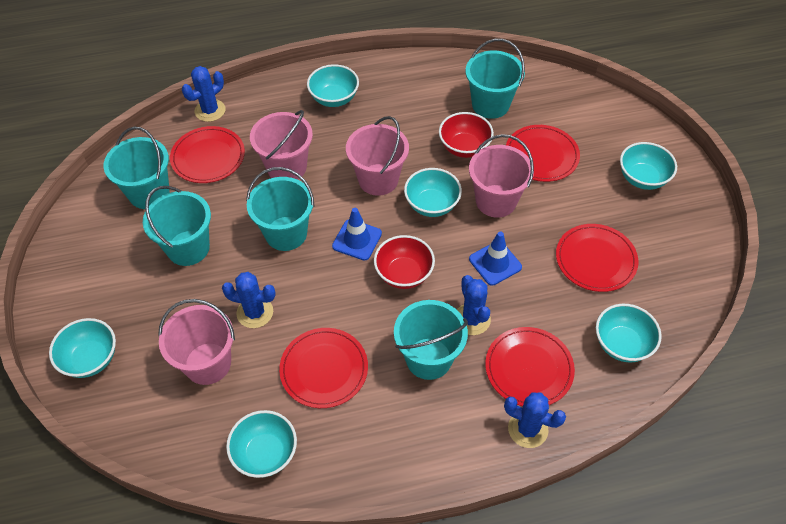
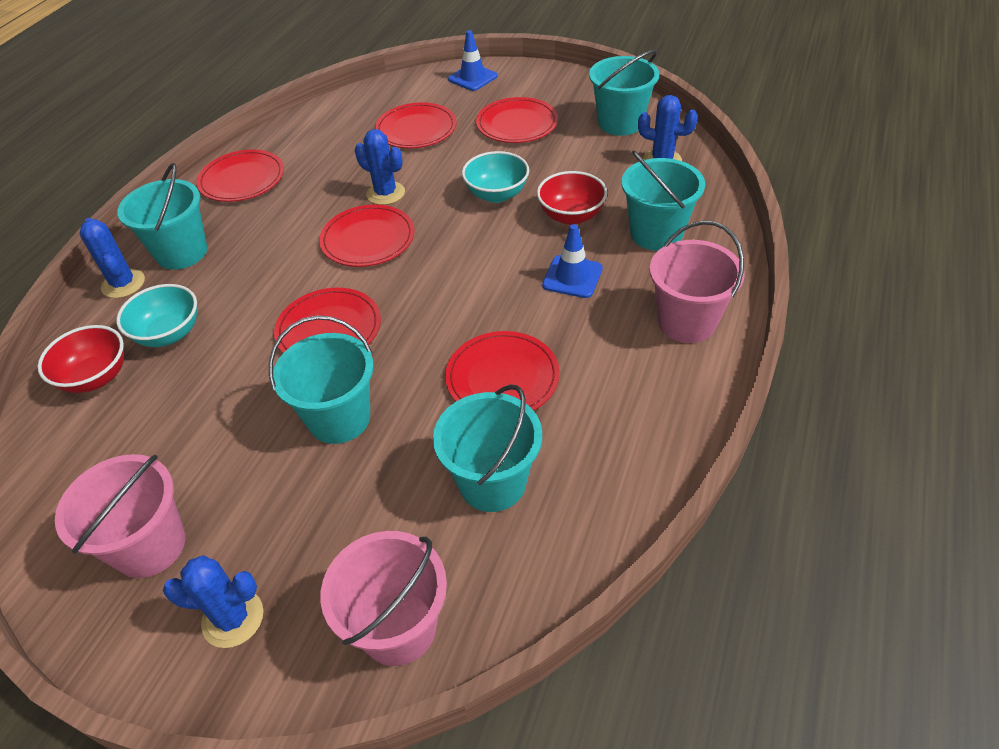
pink bucket: [158,299,235,385] [250,110,313,180] [346,116,409,196] [469,134,534,218] = 4 -> [55,454,185,578] [320,531,447,666] [649,220,745,343] = 3
red plate: [170,126,245,183] [279,328,368,408] [485,327,575,406] [506,125,580,182] [556,224,638,292] = 5 -> [196,150,284,202] [274,288,381,353] [319,205,415,267] [375,102,457,148] [445,331,560,411] [476,97,558,143] = 6
turquoise bowl: [49,318,116,378] [226,410,297,478] [307,64,359,107] [404,168,462,217] [596,304,662,362] [620,142,677,190] = 6 -> [116,284,197,347] [462,151,529,203] = 2

